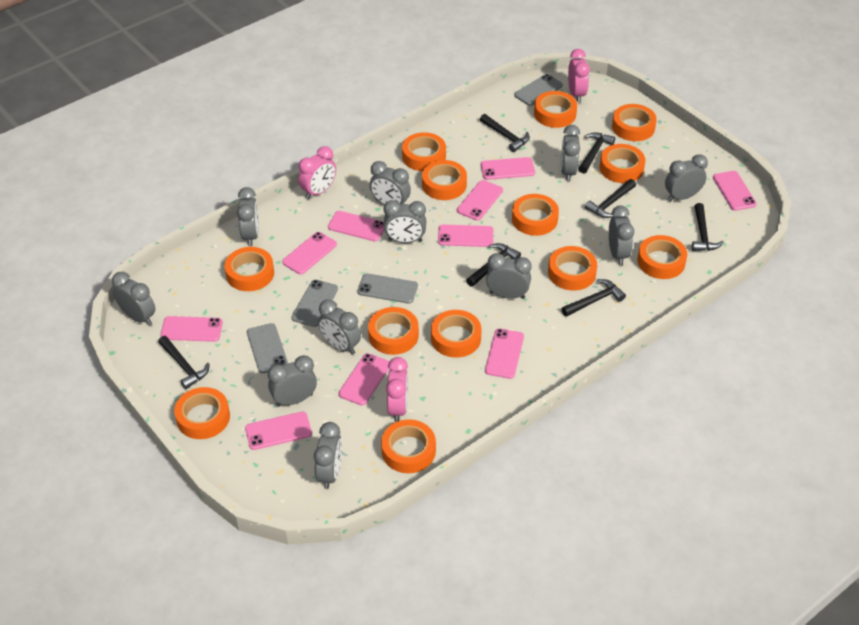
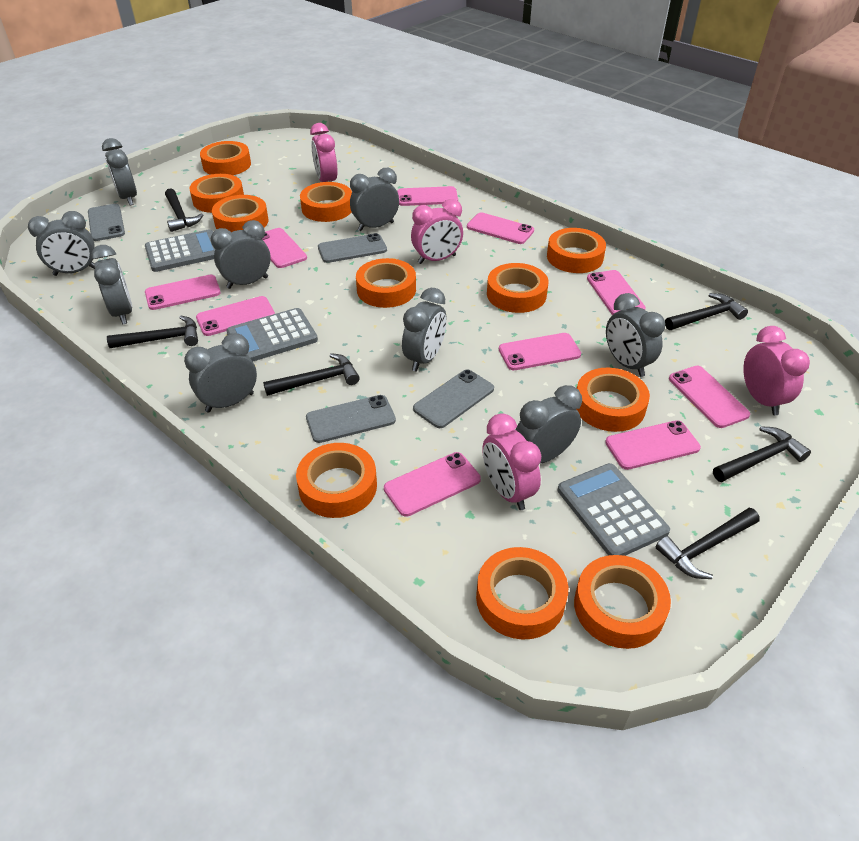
black hammer: [158,336,210,389] [466,243,521,287] [480,114,530,152] [561,279,626,317] [578,132,615,173] [585,179,636,218] [692,203,724,251] = 7 -> [107,316,198,348] [165,188,203,232] [263,353,360,396] [656,508,760,579] [665,293,748,330] [713,426,811,482] = 6
grey calculator: none = 0 -> [145,229,215,272] [227,308,318,361] [558,463,670,556] = 3
grey clock: [112,272,156,326] [237,187,259,246] [268,355,317,407] [314,422,342,489] [318,299,361,355] [370,161,411,205] [384,200,426,243] [486,253,531,299] [561,125,580,182] [609,206,634,265] [665,154,708,201] = 11 -> [28,211,95,276] [91,245,132,325] [102,138,137,205] [184,333,257,412] [211,220,271,289] [350,168,399,231] [402,288,447,372] [516,385,582,464] [606,293,665,377] = 9
orange tape: [174,387,230,439] [224,247,274,291] [368,307,419,355] [381,419,436,473] [402,132,446,171] [422,160,467,200] [431,310,482,358] [512,194,559,236] [534,91,577,128] [548,246,597,291] [600,144,646,183] [612,104,657,141] [637,235,687,279] = 13 -> [189,174,244,213] [200,141,251,175] [212,195,269,232] [296,443,377,518] [300,182,352,222] [356,258,416,308] [476,547,568,640] [487,263,549,313] [547,228,606,273] [574,555,671,649] [576,368,650,432] = 11
pink clock: [298,146,336,199] [386,357,408,422] [568,49,590,103] = 3 -> [310,123,338,182] [411,199,463,264] [482,413,541,510] [743,326,810,415] = 4

